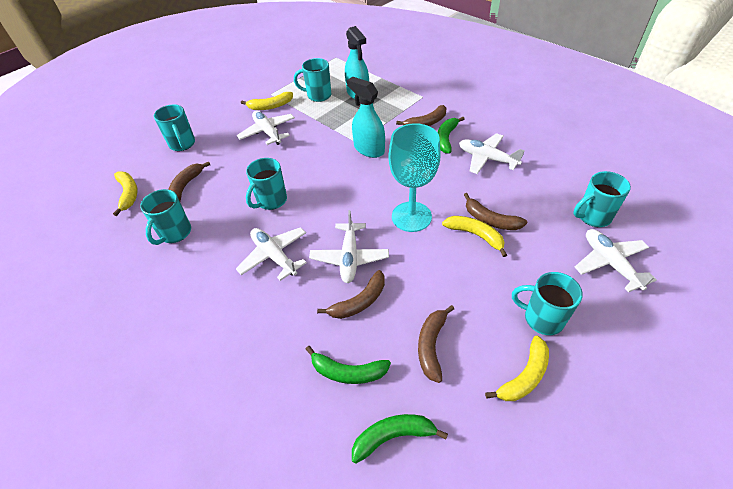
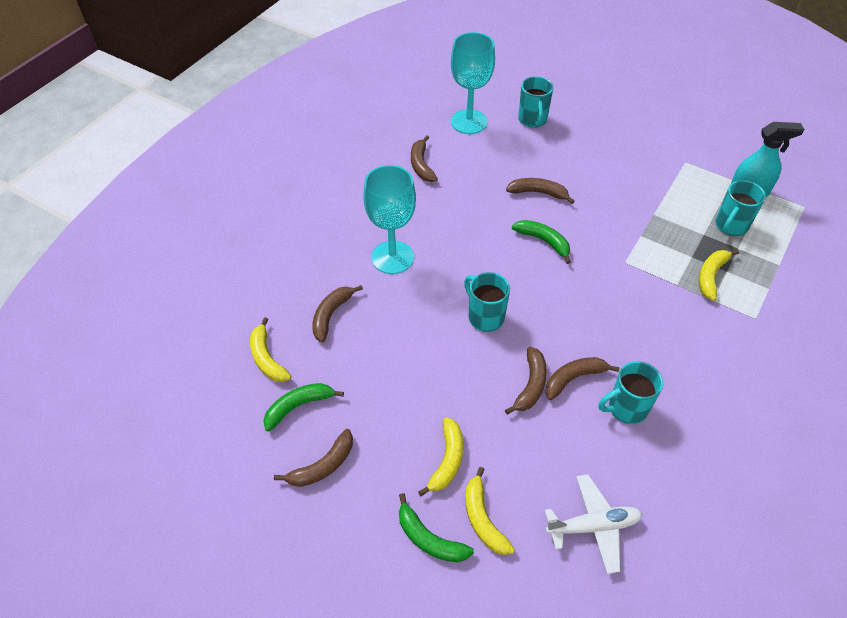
brown banana: [168,162,210,201] [317,270,385,319] [396,105,447,126] [418,305,454,383] [464,193,527,230] = 5 -> [274,429,353,487] [312,285,363,342] [411,136,438,182] [505,347,547,415] [506,178,575,204] [545,357,620,400] = 6
turquoise goblet: [388,123,441,232] = 1 -> [363,165,416,274] [451,32,495,134] = 2
turquoise mug: [140,189,191,245] [154,104,195,151] [246,158,287,210] [294,58,331,102] [512,272,583,335] [573,171,631,227] = 6 -> [464,272,510,332] [518,76,553,128] [599,361,663,424] [715,180,766,236] = 4
turquoise spray bottle: [345,26,369,99] [347,77,385,158] = 2 -> [730,122,805,197] = 1
white plane: [236,227,307,281] [237,111,295,145] [309,210,389,283] [459,133,525,174] [575,229,657,292] = 5 -> [545,474,642,574] = 1

